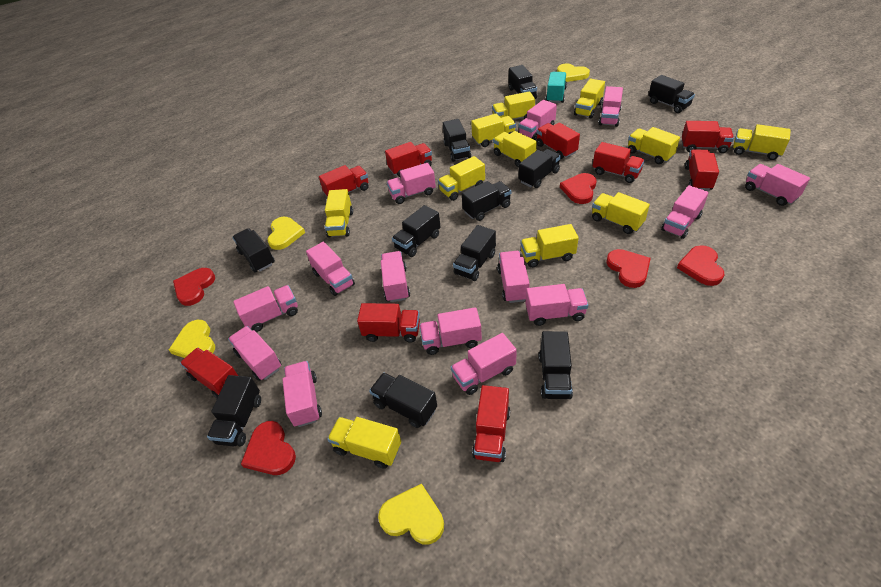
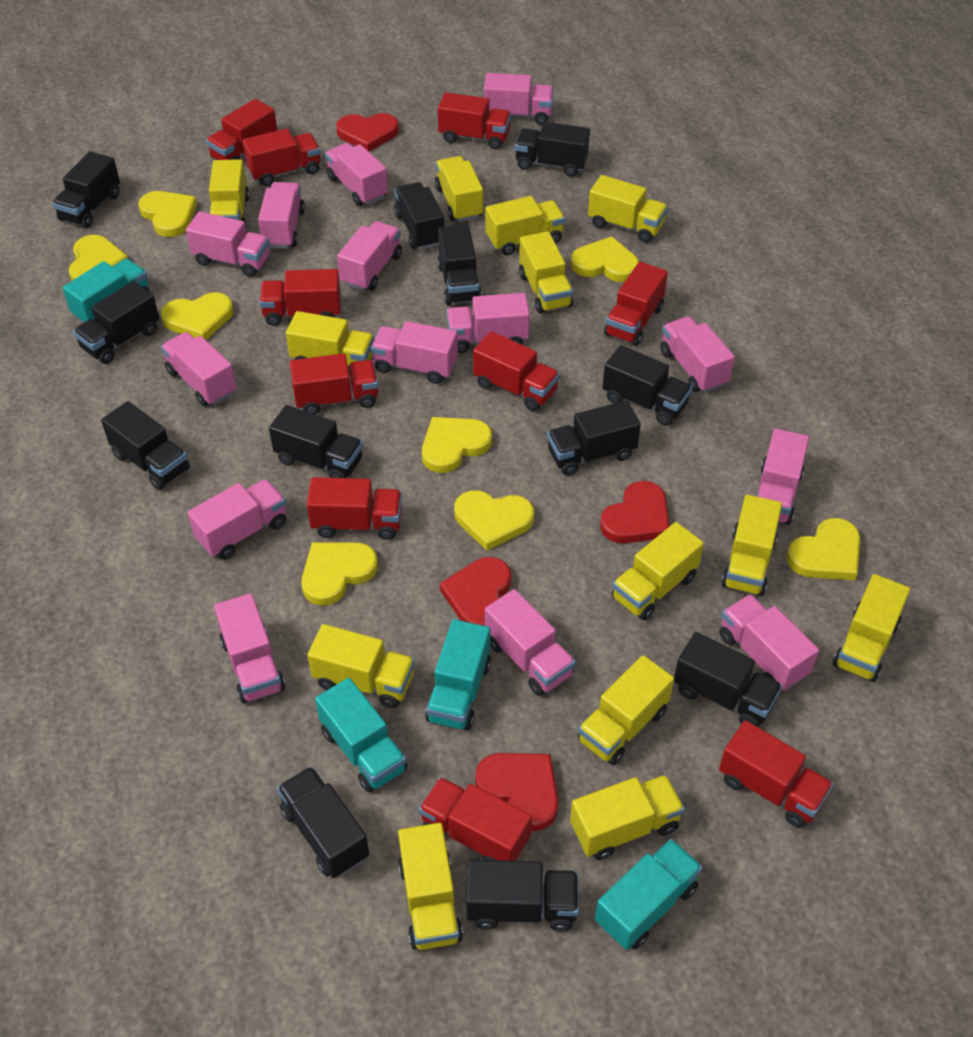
black truck: [207,375,261,446] [233,228,275,272] [369,373,437,428] [392,205,441,257] [443,119,471,162] [453,225,496,281] [462,181,511,221] [509,65,537,99] [519,149,561,188] [539,331,573,399] [649,75,695,113] = 11 -> [52,151,120,228] [73,281,159,364] [101,401,190,490] [269,405,363,478] [277,766,369,878] [394,182,445,250] [437,225,482,305] [466,860,579,931] [515,122,590,176] [547,400,641,476] [602,345,692,426] [674,632,782,727] = 12
red heart: [173,268,215,306] [241,421,296,475] [560,173,597,204] [606,249,651,288] [677,245,724,286] = 5 -> [336,113,399,152] [440,557,511,626] [475,753,558,831] [600,481,670,543] = 4
red truck: [180,348,238,398] [319,165,369,197] [357,303,420,343] [385,142,432,177] [472,385,510,462] [536,123,580,159] [593,142,645,183] [682,121,734,153] [685,149,719,191] = 9 -> [206,99,277,160] [242,128,321,186] [259,269,341,326] [290,353,378,415] [307,477,402,540] [419,777,532,861] [438,92,511,150] [473,331,560,411] [604,262,668,346] [719,721,834,828] = 10
turquoise truck: [546,72,567,103] = 1 -> [63,259,149,323] [315,678,407,792] [425,619,491,730] [595,839,702,950] = 4
yellow heart: [169,320,215,358] [268,217,305,250] [378,484,444,545] [557,63,590,82] = 4 -> [69,235,128,281] [138,191,197,237] [161,292,233,340] [301,542,378,606] [422,417,492,473] [454,490,534,551] [571,236,639,282] [786,518,860,580] = 8
yellow truck: [325,189,353,238] [327,417,401,469] [438,156,485,201] [471,113,516,147] [492,91,535,120] [493,131,537,167] [520,224,579,268] [574,79,605,119] [592,192,650,234] [628,127,680,164] [733,124,791,160] = 11 -> [209,159,250,227] [286,311,374,375] [307,624,415,708] [398,823,463,950] [435,156,484,222] [485,196,565,255] [519,231,573,314] [570,775,685,860] [578,655,674,765] [588,175,668,243] [612,522,704,620] [721,495,782,596] [833,574,910,682] = 13

